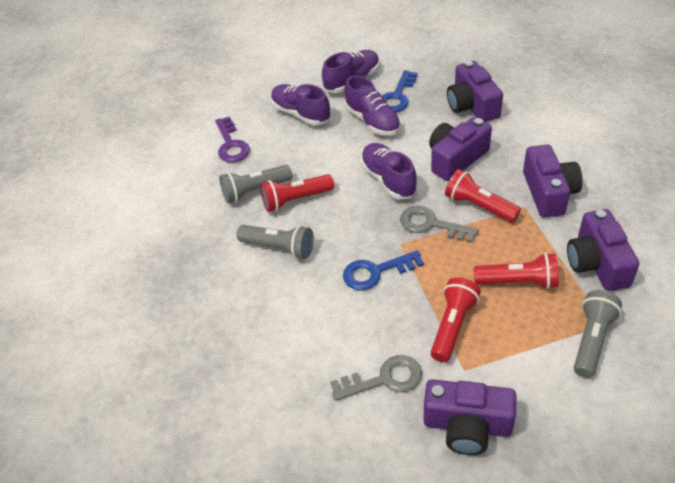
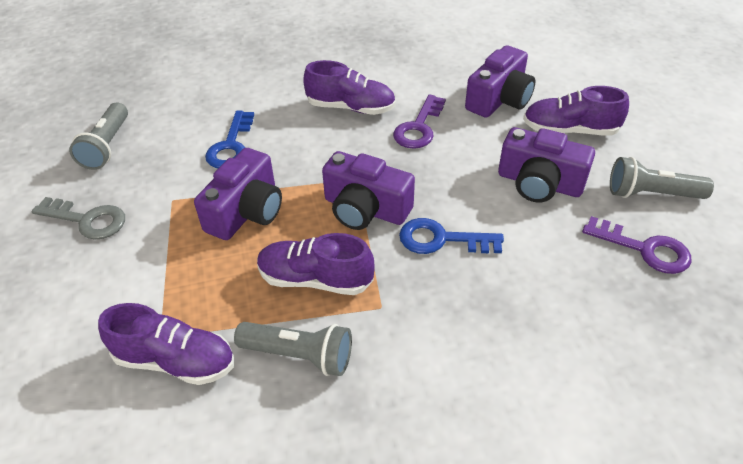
grey key: [330,355,422,401] [400,206,478,243] = 2 -> [32,197,125,240] = 1
purple camera: [423,379,517,455] [429,117,492,181] [447,61,503,122] [523,145,583,218] [567,209,639,291] = 5 -> [194,148,282,240] [322,151,415,230] [465,45,535,118] [498,127,595,202] = 4
purple key: [215,117,250,162] = 1 -> [393,94,446,149] [582,216,692,274] = 2
red flashlight: [260,174,334,212] [431,277,481,362] [445,169,521,222] [474,253,559,289] = 4 -> none = 0

